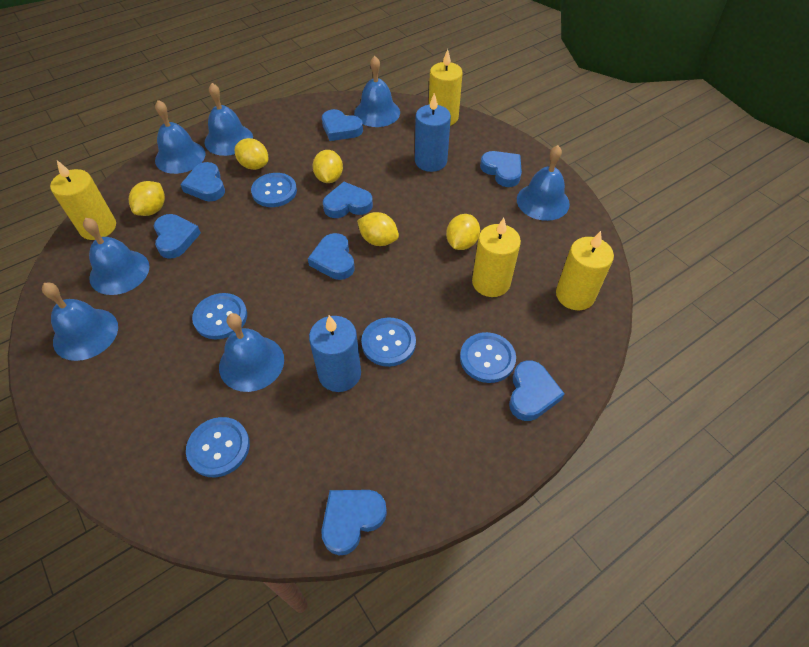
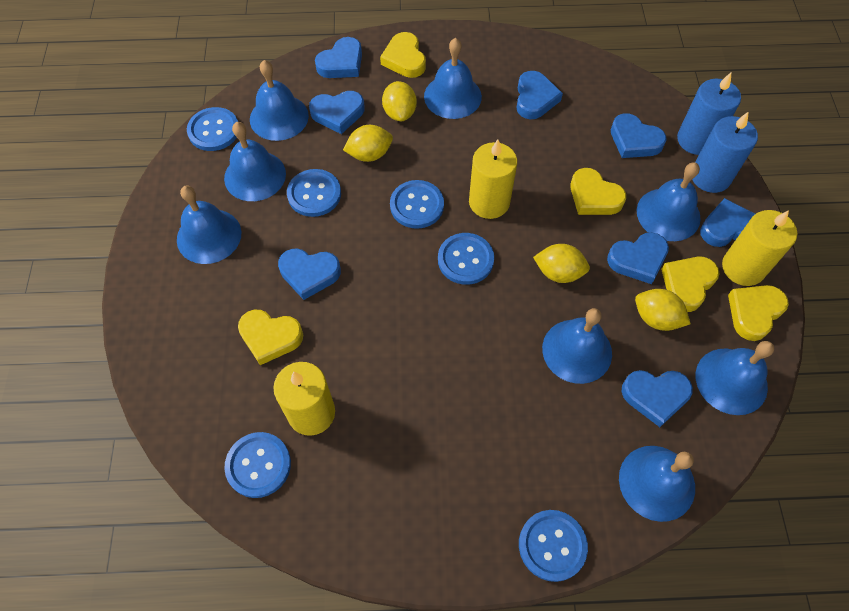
blue bell: [42,282,118,361] [83,218,150,295] [155,100,205,174] [204,83,253,156] [219,313,284,392] [354,56,400,127] [517,145,570,221] = 7 -> [177,186,242,264] [224,122,286,201] [250,60,309,141] [424,38,482,119] [542,308,612,384] [619,446,695,522] [637,162,701,241] [696,341,774,415] = 8
blue button: [186,417,250,477] [192,293,247,339] [251,173,297,207] [361,317,416,367] [460,332,516,383] = 5 -> [187,107,238,151] [224,432,291,498] [287,169,341,217] [390,180,444,229] [438,233,494,285] [519,510,588,582] = 6
yellow candle: [50,160,116,240] [429,49,463,126] [472,218,521,297] [556,231,614,310] = 4 -> [273,362,335,436] [469,140,517,219] [722,210,797,286] = 3
yellow heart: none = 0 -> [238,310,303,365] [380,32,426,78] [570,168,626,215] [661,257,720,312] [728,285,789,341] = 5
yellow lemon: [129,181,165,216] [235,138,268,170] [312,150,343,183] [357,212,399,246] [446,214,480,250] = 5 -> [343,125,393,162] [382,81,417,121] [533,244,590,283] [635,289,691,331] = 4

